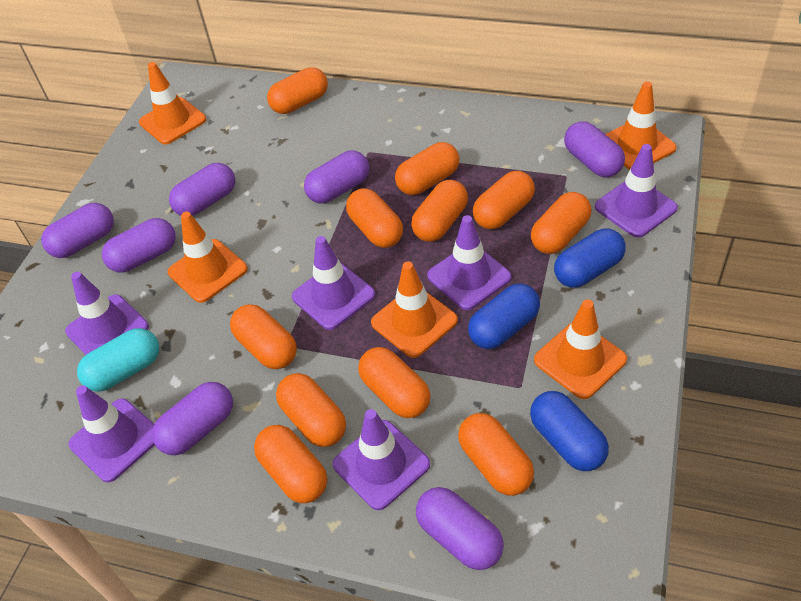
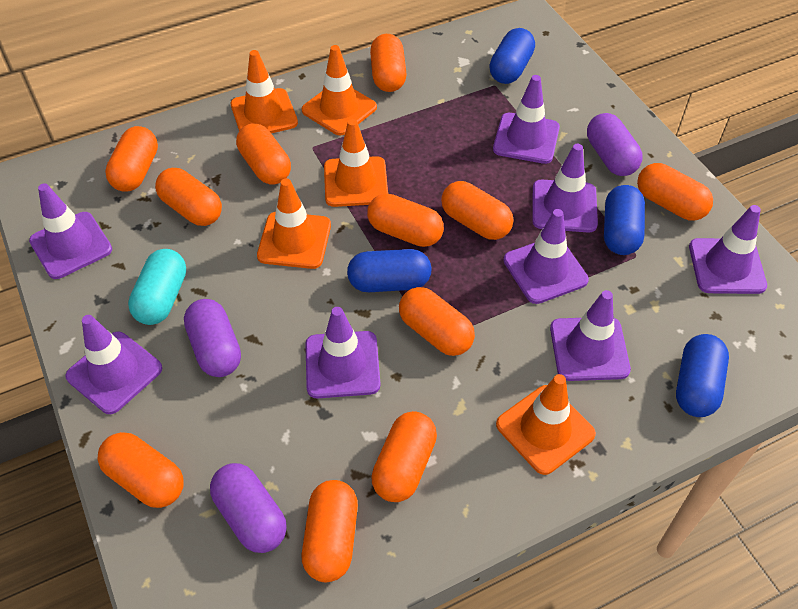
blue capsule: [468,283,540,349] [530,391,609,471] [554,229,626,288] = 3 -> [347,249,432,292] [489,28,535,84] [604,185,645,255] [676,334,729,417] = 4
purple capsule: [41,203,114,258] [102,218,176,273] [152,382,233,455] [169,163,235,216] [304,151,369,204] [416,487,504,570] [564,121,625,177] = 7 -> [184,299,241,377] [210,463,287,553] [587,113,643,176] = 3
purple traffic cone: [65,272,149,355] [69,385,155,482] [292,236,375,330] [333,409,430,510] [427,215,511,310] [595,144,678,237] = 6 -> [29,183,112,279] [65,315,162,414] [305,307,381,398] [493,75,560,164] [503,209,589,304] [532,144,598,232] [550,290,631,381] [689,205,767,294] = 8

